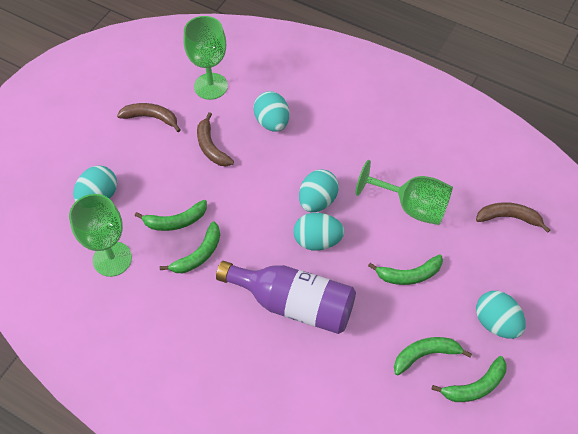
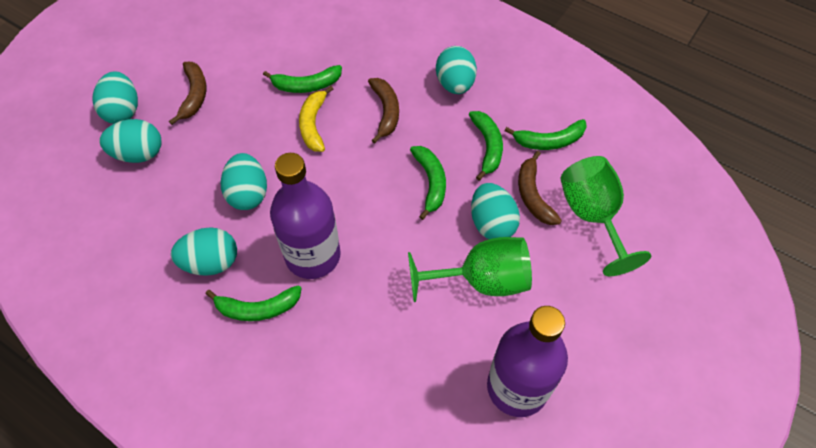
green goblet: [69,194,132,277] [183,16,228,100] [355,160,453,225] = 3 -> [408,237,532,302] [561,156,651,276] = 2
purple bottle: [216,261,356,334] = 1 -> [270,153,341,279] [487,306,568,417] = 2
turquoise egg: [73,165,117,202] [253,91,289,132] [293,213,345,250] [299,169,339,212] [476,291,526,339] = 5 -> [92,71,138,124] [99,119,162,163] [171,227,237,276] [220,153,267,210] [436,46,477,94] [471,183,520,239] = 6
yellow banana: none = 0 -> [299,86,333,152] = 1

